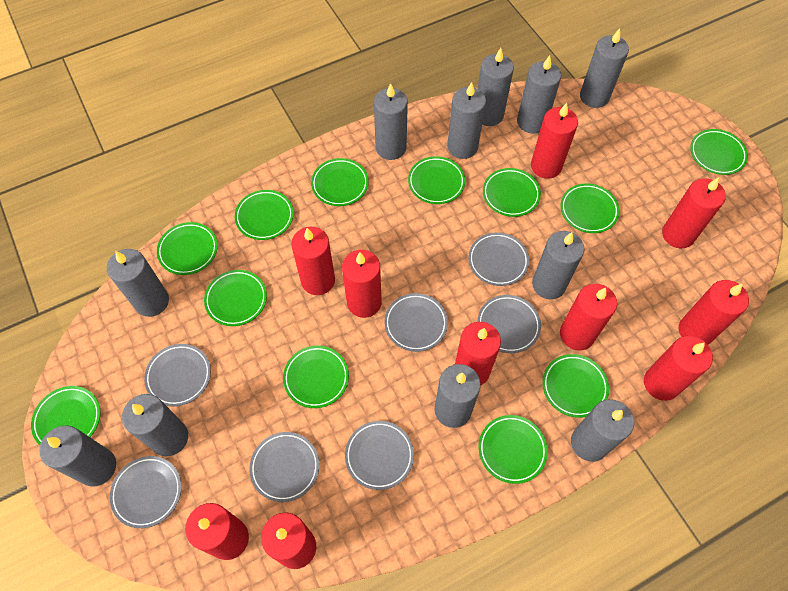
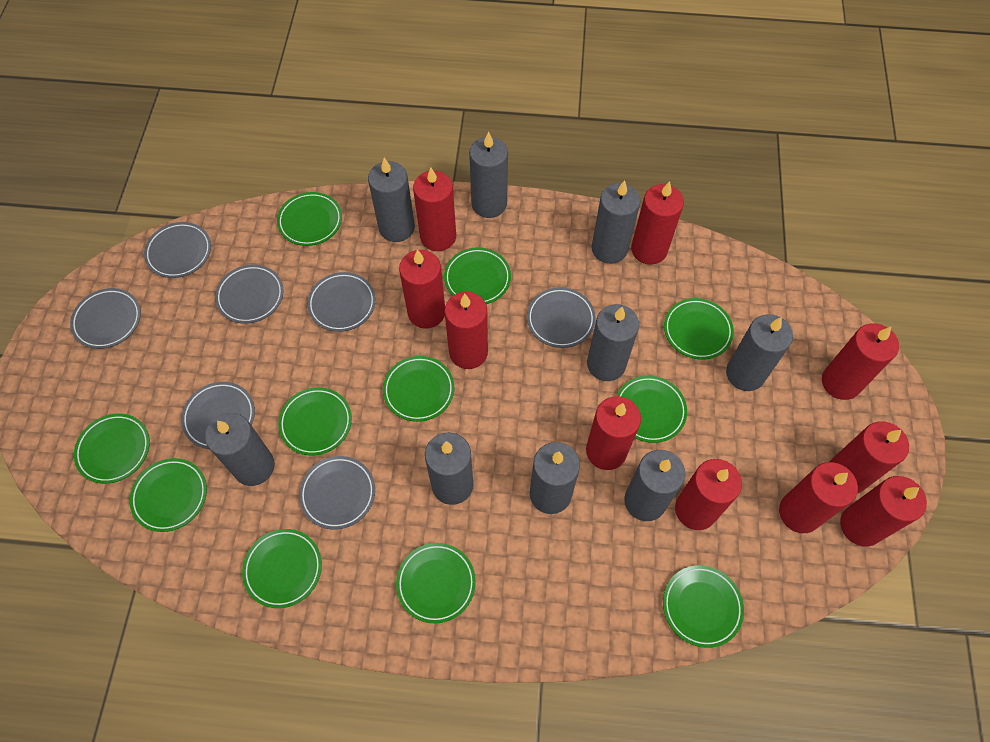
green plate: [31,386,100,445] [157,222,218,275] [204,270,267,326] [235,190,294,240] [283,346,349,408] [311,158,369,206] [408,156,465,204] [478,415,548,484] [483,168,541,217] [542,354,609,418] [560,183,620,233] [690,129,748,175] = 12 -> [74,414,150,484] [129,458,207,532] [242,529,322,608] [277,192,342,246] [278,387,352,456] [383,356,454,422] [396,543,476,624] [444,247,511,304] [617,375,687,443] [663,565,744,648] [664,298,734,360] = 11
grey candle: [39,425,116,487] [107,249,169,317] [122,394,188,456] [374,83,408,160] [435,364,481,428] [447,82,486,159] [477,48,514,126] [517,56,561,134] [532,231,584,299] [571,399,634,462] [580,29,629,108] = 11 -> [205,413,275,486] [368,158,415,242] [425,432,473,505] [469,132,508,218] [530,442,580,514] [587,304,639,381] [591,180,640,264] [624,450,685,521] [726,314,793,391] = 9

